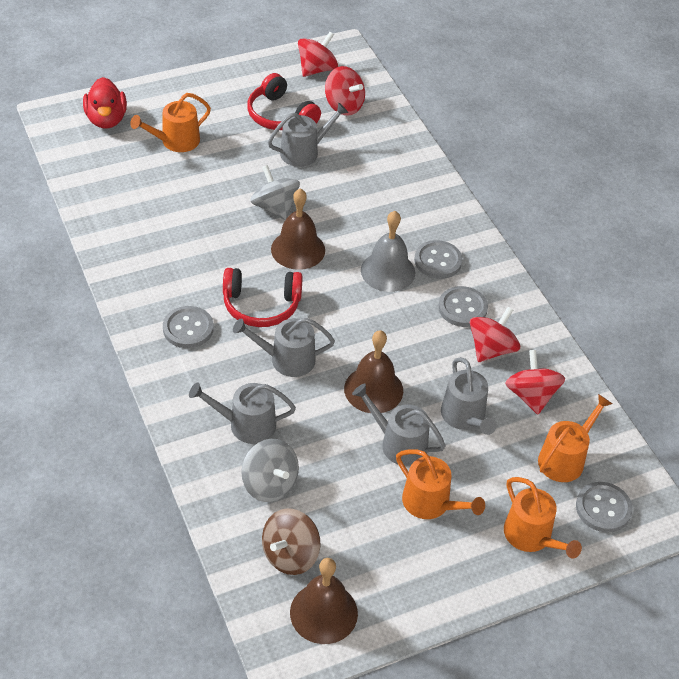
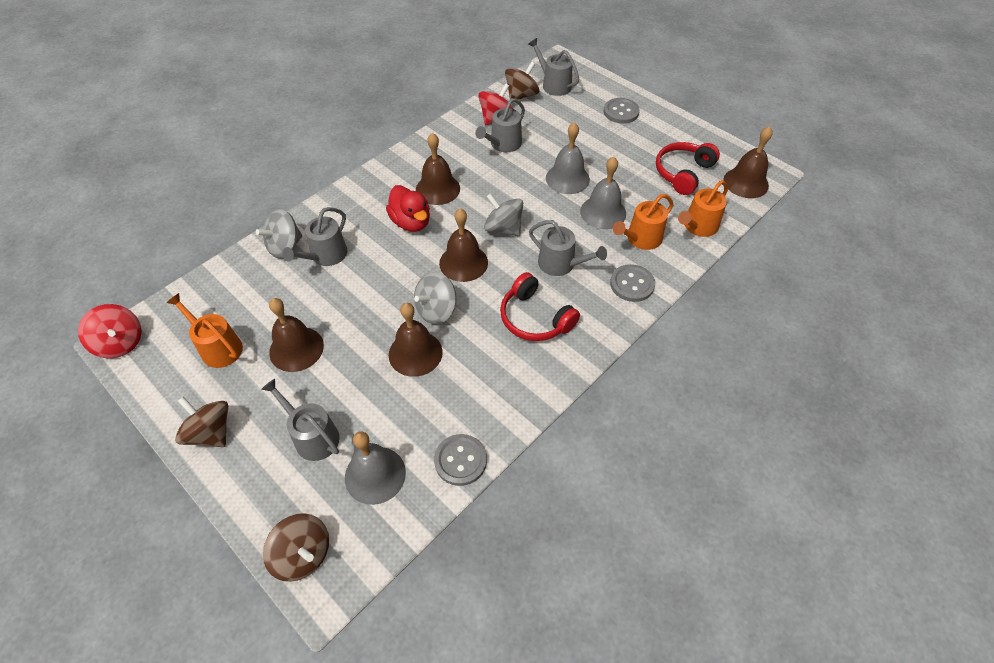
brown bell: [271,189,325,270] [290,558,358,644] [344,330,403,413] = 3 -> [269,298,324,372] [389,303,443,377] [416,133,460,205] [439,208,488,282] [724,126,773,198] = 5
brown spinning top: [262,508,320,575] = 1 -> [175,397,228,447] [263,513,329,582] [505,61,539,100] = 3
grey bell: [361,211,415,292] = 1 -> [345,431,406,505] [546,122,590,194] [580,157,626,229] = 3
grey button: [163,306,214,348] [414,240,462,279] [438,286,488,327] [576,482,632,533] = 4 -> [434,434,487,486] [604,98,640,124] [610,264,655,302] = 3
grey spinning top: [241,439,299,502] [250,165,300,220] = 2 -> [256,209,302,258] [414,272,456,324] [484,193,523,236] = 3
orange watering can: [130,93,211,152] [396,449,485,519] [504,477,582,559] [538,394,612,482] = 4 -> [166,293,243,368] [613,194,673,250] [678,181,728,237] = 3
red spinning top: [298,32,338,77] [325,66,365,116] [470,307,520,362] [505,350,565,414] = 4 -> [78,304,142,358] [479,83,513,125] = 2

